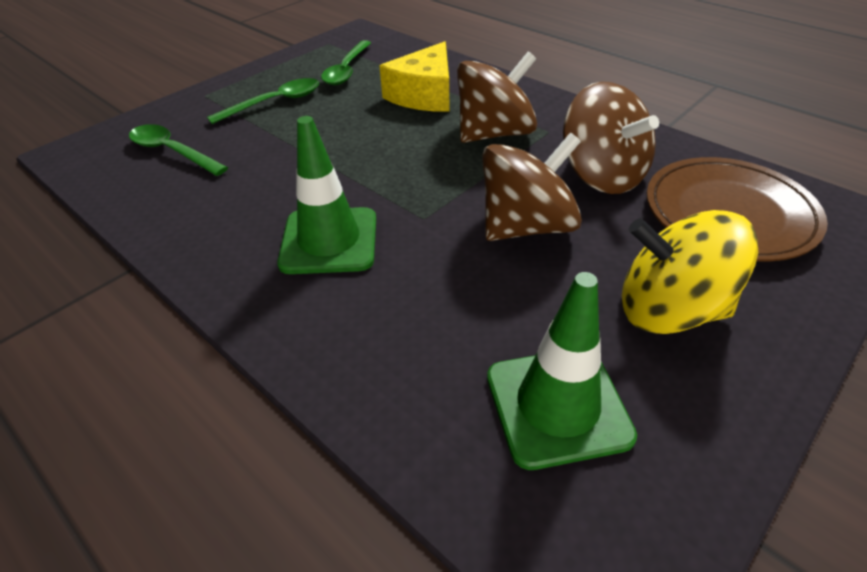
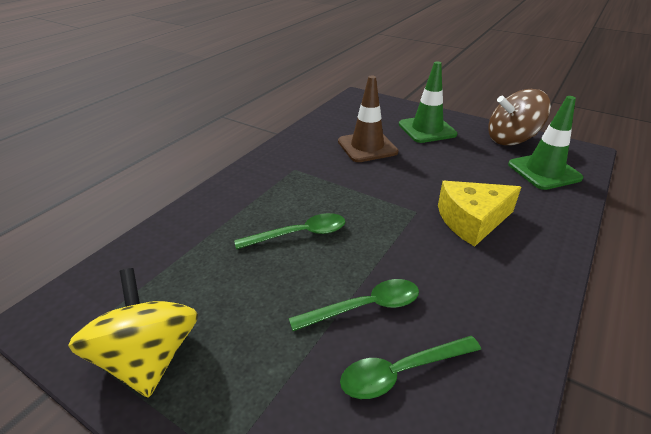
brown plate: [647,157,828,262] = 1 -> none = 0
brown spinning top: [457,52,537,143] [482,133,582,241] [563,82,659,194] = 3 -> [489,89,551,146] = 1
brown traffic cone: none = 0 -> [338,76,399,162] = 1

